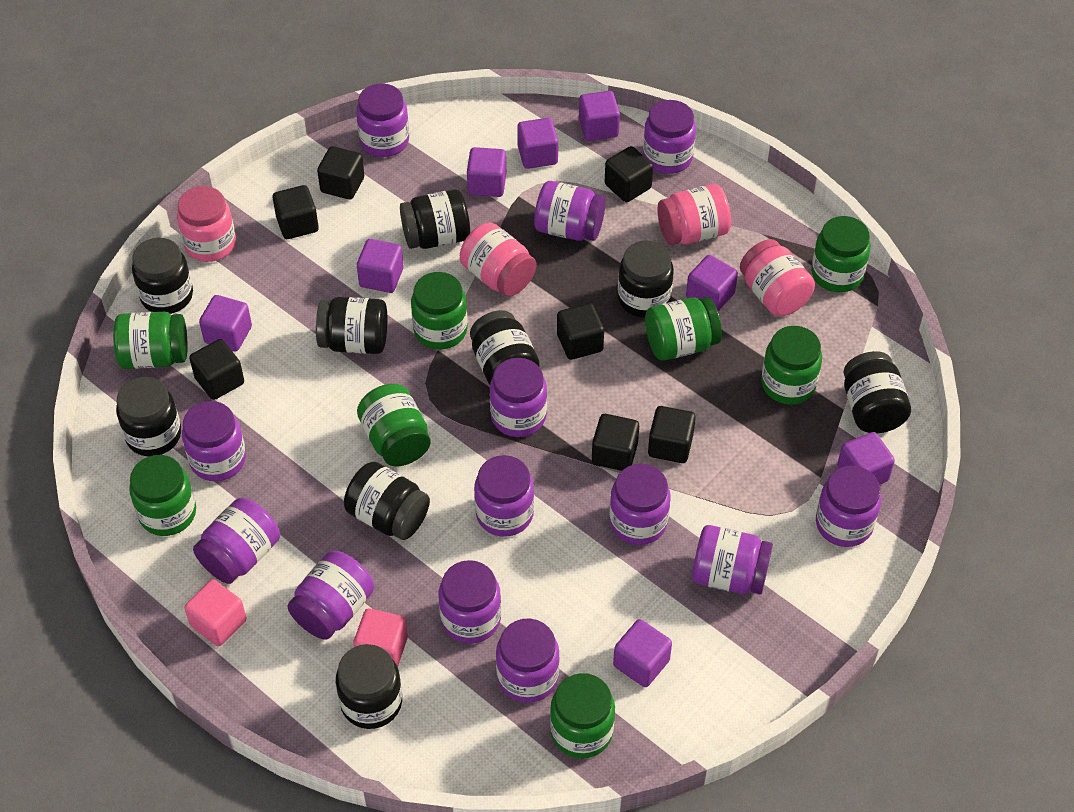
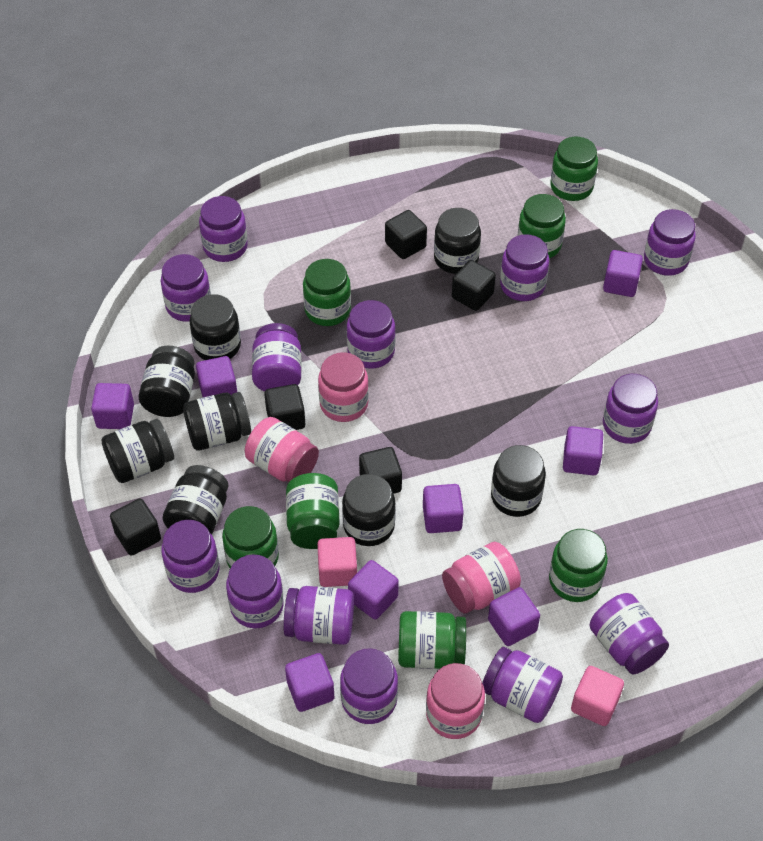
black cube: [189,339,244,400] [273,185,319,239] [317,146,364,200] [557,303,604,360] [592,414,639,471] [605,146,653,202] [648,406,696,463] = 7 -> [110,499,161,556] [264,384,305,430] [359,447,402,494] [385,210,427,259] [452,260,496,311] = 5
black jar: [116,377,181,456] [132,238,193,314] [316,297,387,354] [336,644,402,729] [344,462,430,540] [400,189,470,249] [470,310,540,385] [618,240,674,318] [844,351,911,433] = 9 -> [102,419,174,483] [139,346,195,417] [163,465,228,534] [183,392,251,451] [189,294,241,360] [342,474,396,546] [434,208,481,274] [491,445,546,517] = 8
green jar: [113,312,188,369] [129,455,196,536] [357,384,431,467] [411,272,467,350] [550,673,615,759] [645,297,722,361] [761,326,822,405] [811,216,871,293] = 8 -> [222,506,279,568] [286,473,340,549] [303,259,351,326] [398,611,466,669] [518,194,566,258] [549,529,608,602] [550,137,598,201] = 7

